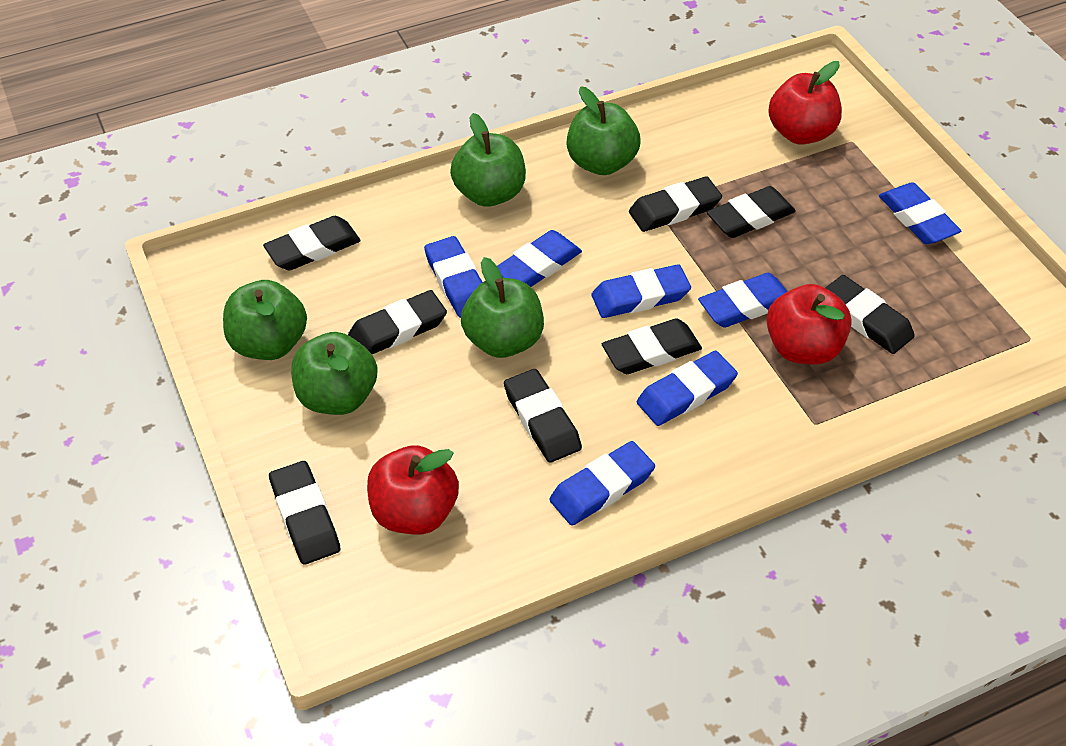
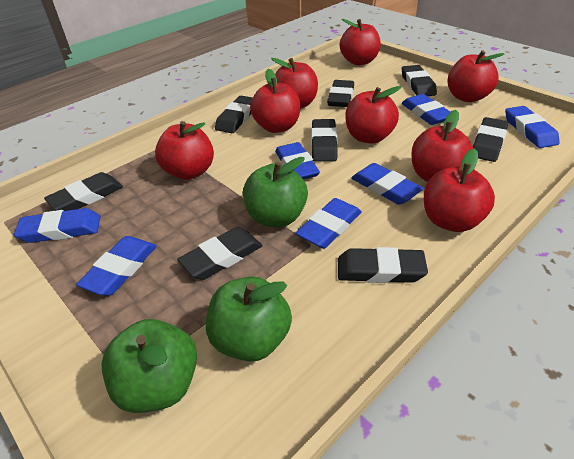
green apple: [223,280,307,360] [291,332,378,415] [450,113,526,207] [461,257,544,358] [567,86,640,175] = 5 -> [102,319,197,413] [206,276,292,362] [243,157,308,227] = 3
red apple: [367,445,459,535] [766,284,852,365] [768,61,842,145] = 3 -> [155,121,214,180] [250,69,300,133] [271,58,318,109] [340,19,381,65] [345,86,401,144] [412,110,473,182] [424,149,495,232] [447,50,504,102] = 8

